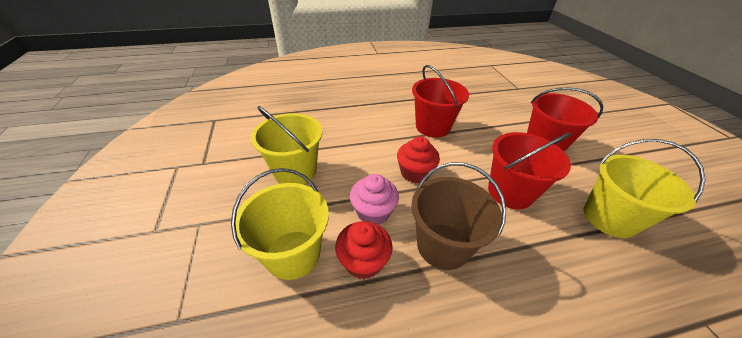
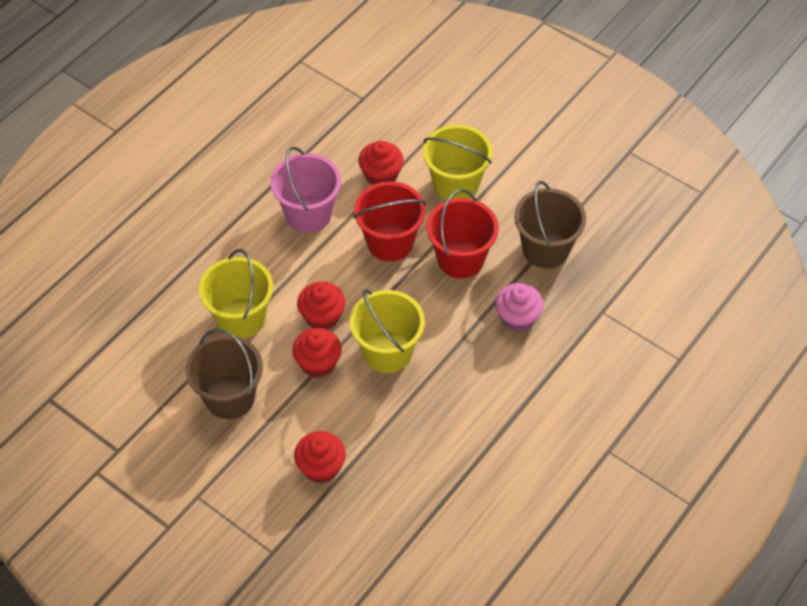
brown bucket: [411,162,506,270] = 1 -> [186,329,263,419] [514,181,586,269] = 2
pink bucket: none = 0 -> [271,147,341,233] = 1
red bucket: [412,65,469,138] [488,132,571,209] [527,87,603,152] = 3 -> [354,181,426,261] [427,189,499,279] = 2
red cupcake: [335,221,393,279] [397,136,440,183] = 2 -> [292,328,342,378] [294,431,346,483] [297,282,346,330] [359,141,404,185] = 4

